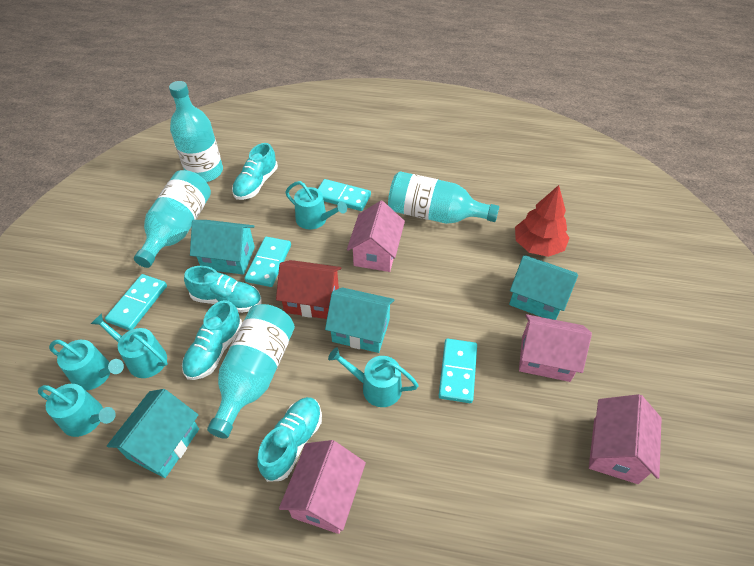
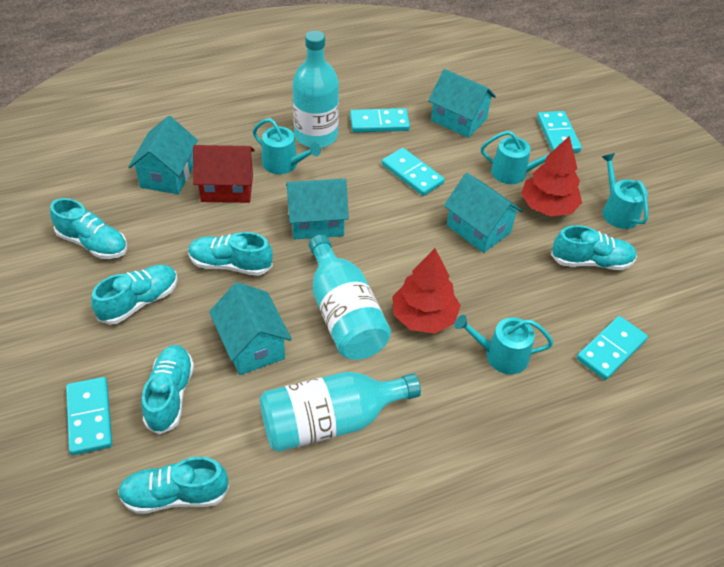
pink house: [279,440,366,534] [347,201,405,272] [519,314,592,382] [589,394,662,484] = 4 -> none = 0
red tree: [515,185,569,257] = 1 -> [392,248,461,334] [521,136,582,216] = 2
turquoise bottle: [134,170,211,268] [169,81,223,182] [207,304,295,439] [388,171,499,224] = 4 -> [260,372,421,452] [293,31,339,148] [309,235,391,360] = 3
turquoise domino: [105,274,167,331] [244,237,291,287] [318,179,371,211] [439,339,477,403] = 4 -> [66,377,112,455] [350,108,410,133] [382,148,445,196] [537,111,582,153] [577,316,648,380] = 5
turquoise house: [107,389,199,478] [190,220,255,275] [325,287,395,353] [509,255,578,320] = 4 -> [128,116,198,194] [209,282,292,375] [286,179,349,240] [428,69,496,138] [444,173,523,253] = 5
turquoise shoe: [182,300,242,380] [184,266,262,313] [232,143,278,200] [257,397,322,482] = 4 -> [50,198,127,259] [91,265,178,325] [118,457,229,514] [141,345,194,435] [188,232,273,276] [551,225,637,270] = 6
turquoise watering can: [38,384,116,437] [49,340,124,390] [91,313,168,378] [285,181,347,229] [328,348,419,407] = 5 -> [253,118,321,174] [454,315,553,374] [481,131,560,184] [602,153,648,229] = 4

